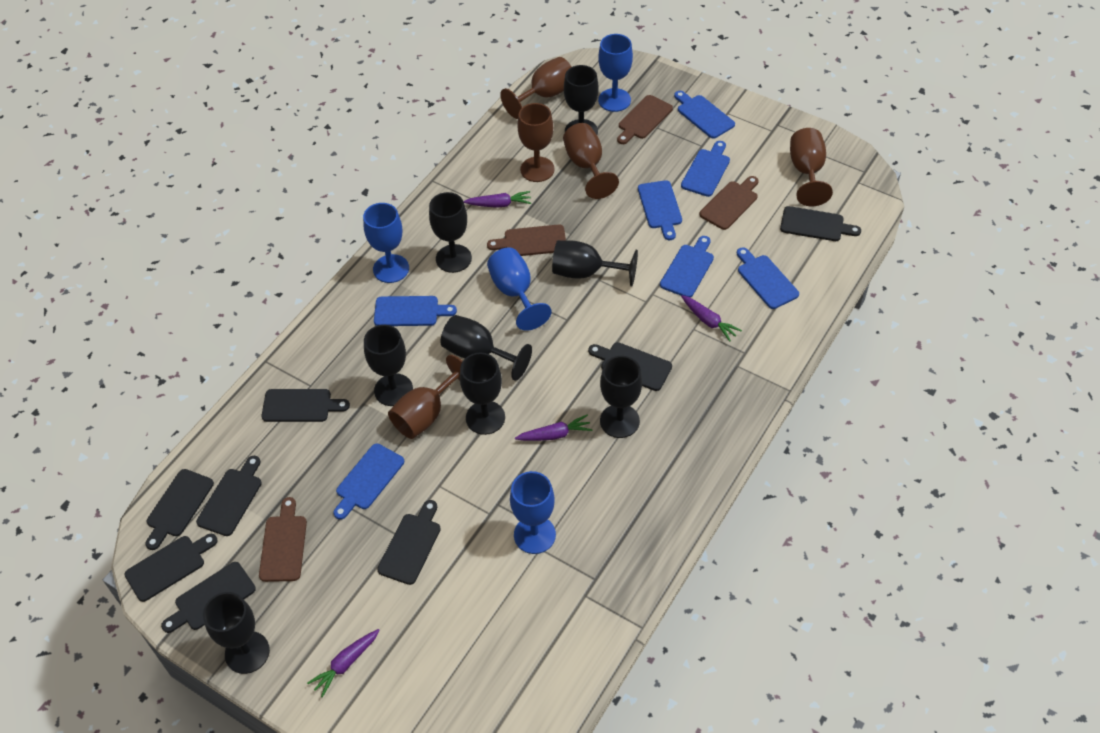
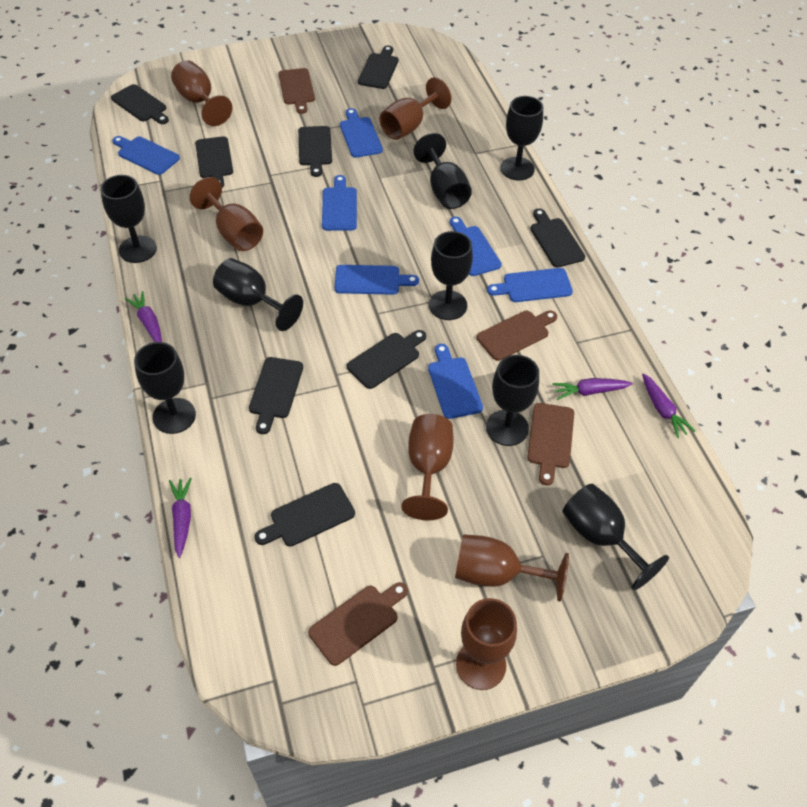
blue goblet: [363,203,409,283] [487,248,552,331] [510,471,556,554] [598,34,633,112] = 4 -> none = 0
brown goblet: [388,355,463,439] [500,57,572,119] [517,103,555,182] [563,123,619,199] [790,128,833,206] = 5 -> [171,60,232,126] [190,177,263,251] [380,77,451,140] [401,414,454,520] [455,534,569,601] [456,598,517,690] = 6

